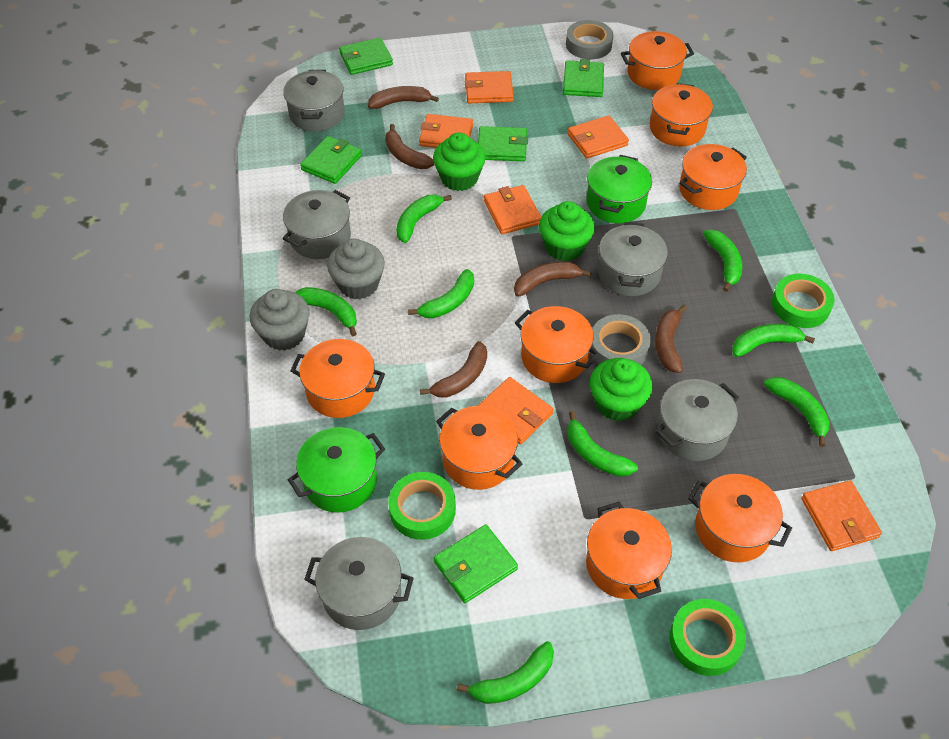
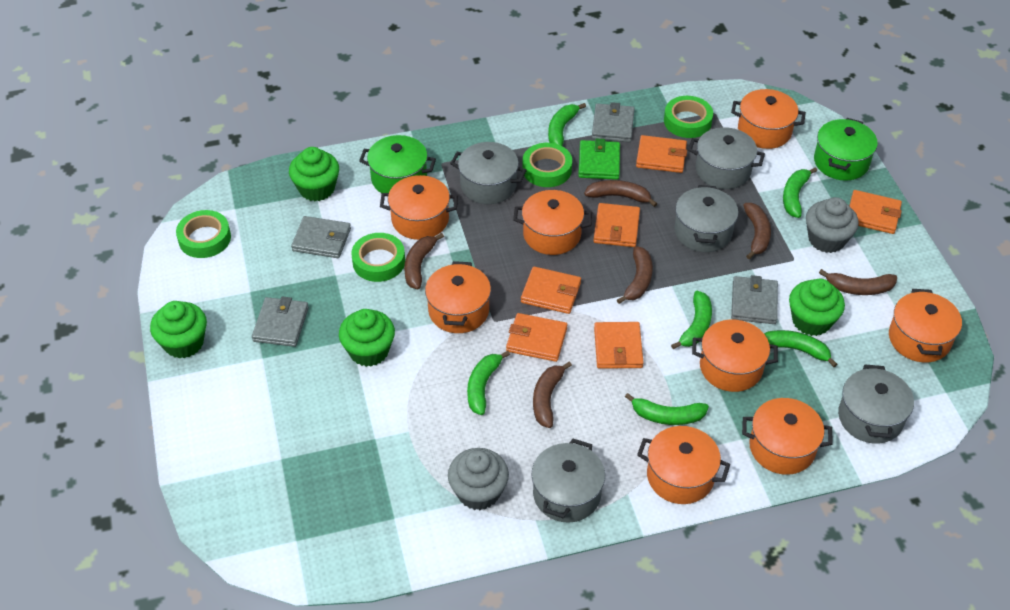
brown banana: [368,86,439,109] [385,124,435,169] [420,341,487,397] [514,261,592,297] [655,305,687,373] = 5 -> [404,233,444,289] [533,361,572,428] [584,180,657,207] [617,246,653,304] [743,203,771,259] [819,269,897,295] = 6
green banana: [295,287,357,336] [396,194,452,243] [408,269,474,318] [456,641,554,704] [568,411,638,477] [703,230,742,292] [732,324,815,357] [764,377,830,447] = 8 -> [467,351,510,415] [548,103,586,146] [625,393,709,425] [671,291,712,349] [764,330,837,367] [783,167,817,218] = 6
green cupcake: [433,132,486,191] [539,201,595,261] [590,358,653,421] = 3 -> [150,301,207,359] [289,147,339,201] [339,309,395,367] [789,279,845,336] = 4
green tape: [388,472,456,540] [669,599,746,676] [772,274,834,328] = 3 -> [176,210,231,258] [351,233,405,282] [522,143,572,187] [664,96,713,138] = 4
green wallet: [300,136,362,184] [339,38,393,75] [434,524,518,603] [478,126,528,161] [563,59,604,97] = 5 -> [578,139,620,180] = 1
grey tape: [566,20,613,59] [590,314,651,365] = 2 -> none = 0
grey wallet: none = 0 -> [252,296,309,347] [291,216,351,258] [592,102,635,142] [731,275,778,324] = 4

